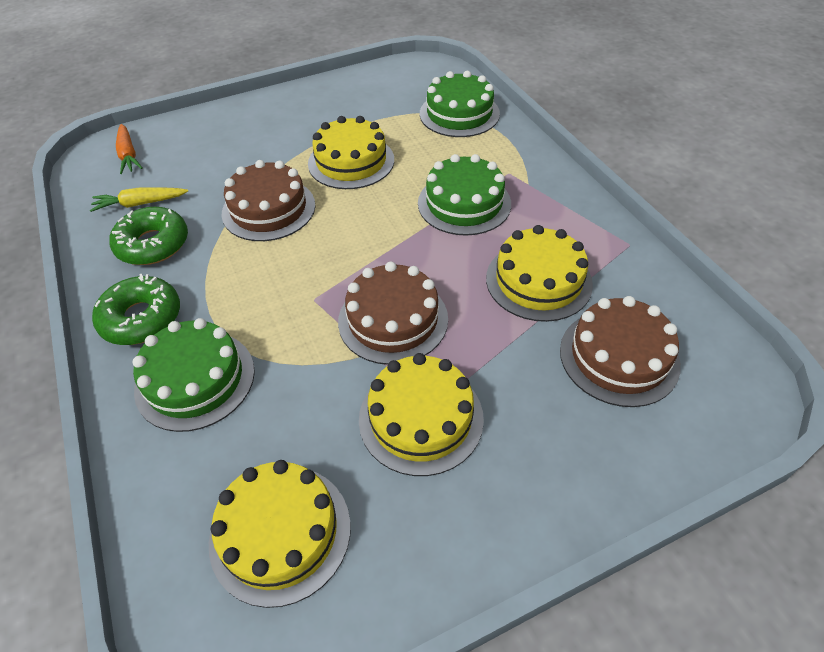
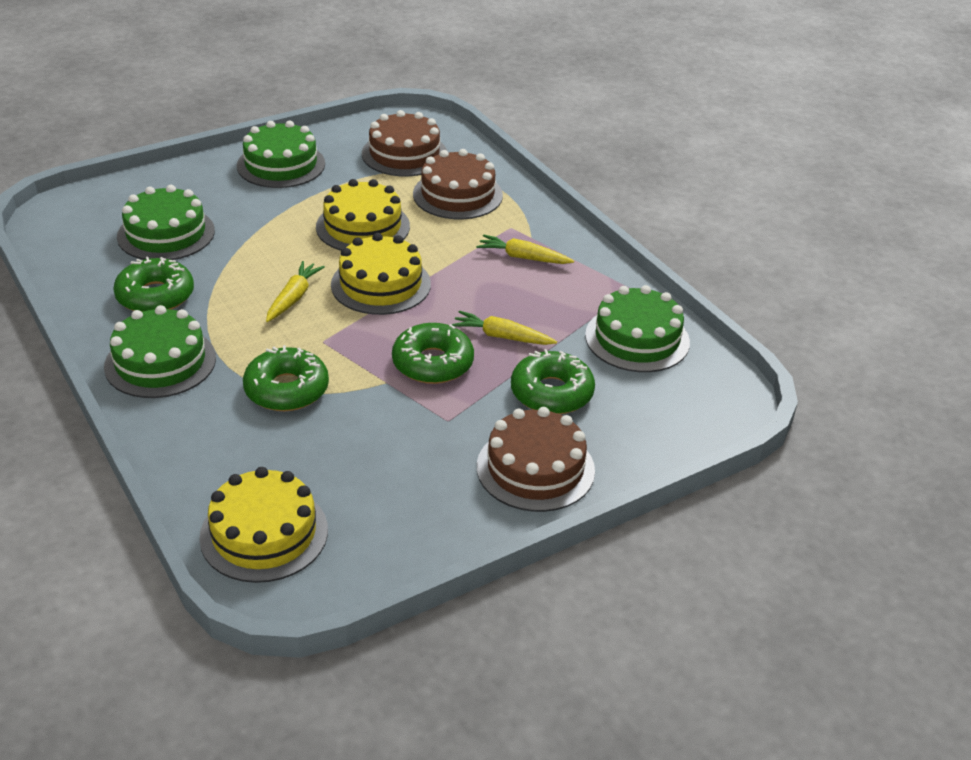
green cake: [133,318,255,432] [418,154,511,236] [420,71,500,137] = 3 -> [104,305,216,398] [117,185,215,260] [237,121,325,188] [585,285,690,372] = 4
green donut: [92,274,180,345] [109,207,188,265] = 2 -> [113,257,194,312] [243,345,329,411] [392,323,474,384] [511,349,595,414] = 4
orange carrot: [116,124,143,174] = 1 -> none = 0
yellow cake: [209,460,351,608] [308,116,394,189] [359,353,484,476] [486,225,593,322] = 4 -> [199,467,328,583] [316,179,410,251] [331,233,431,315] = 3
yellow carrot: [90,187,188,212] = 1 -> [266,261,325,322] [452,311,557,345] [476,235,574,264] = 3

